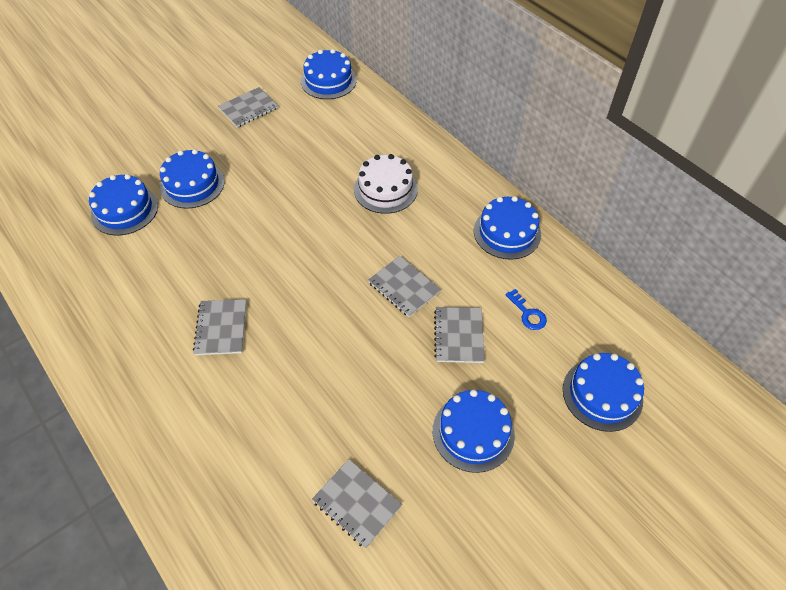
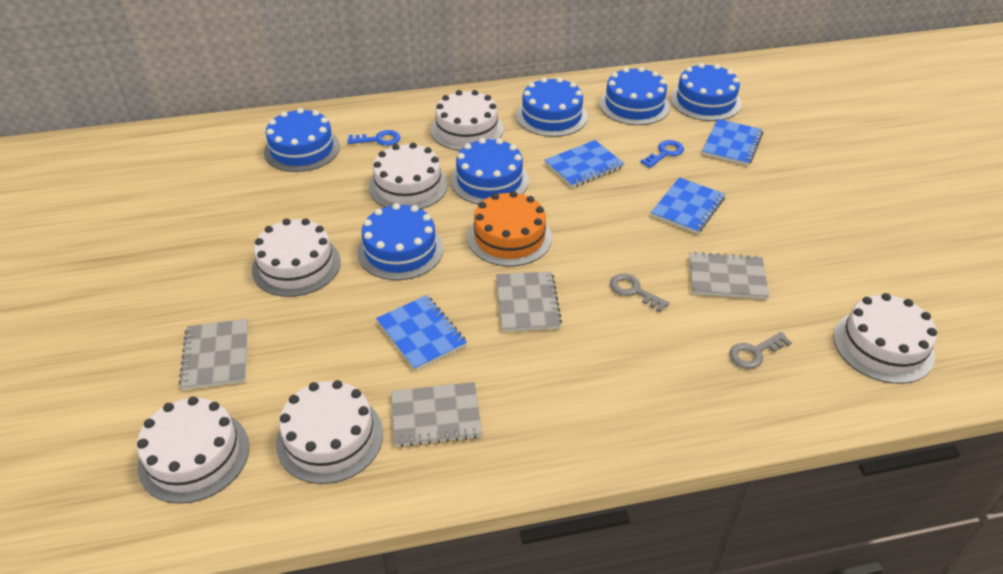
blue key: [505,289,547,330] = 1 -> [347,130,400,146] [640,140,684,168] = 2
blue notebook: none = 0 -> [376,295,467,371] [545,140,624,188] [651,177,725,234] [702,119,763,166] = 4
grey key: none = 0 -> [610,274,669,312] [729,332,792,369] = 2
grey notebook: [193,299,247,355] [218,87,278,128] [312,459,402,548] [368,256,441,317] [434,307,485,363] = 5 -> [179,319,248,390] [391,382,482,447] [496,271,562,332] [689,252,769,299] = 4
orange cake: none = 0 -> [468,191,552,266] = 1
white cake: [354,154,418,214] = 1 -> [137,396,249,504] [252,218,341,297] [276,380,383,484] [369,143,448,209] [431,90,504,151] [834,293,937,384] = 6

